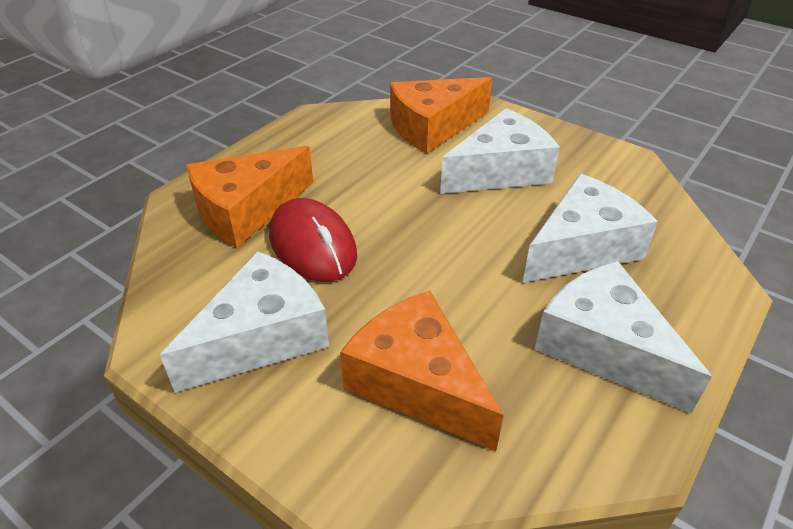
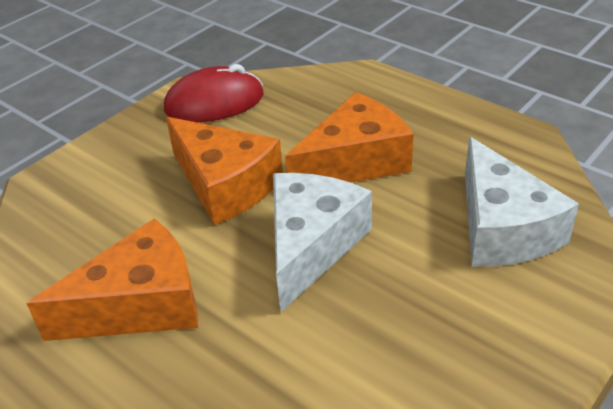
white cheese: [160,251,329,393] [440,108,560,194] [523,174,658,283] [535,261,712,414] = 4 -> [273,173,372,313] [465,137,579,267] = 2

